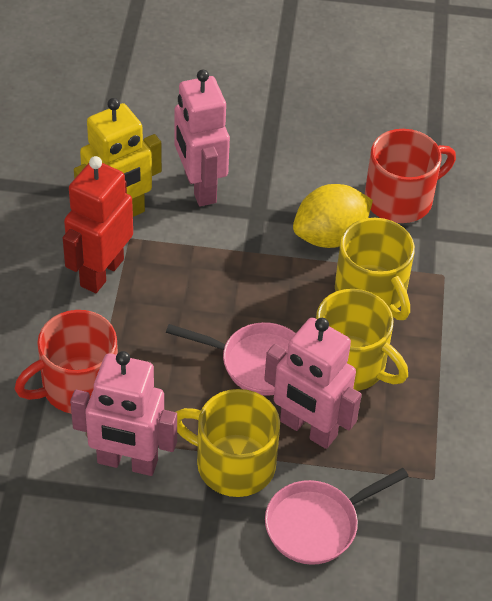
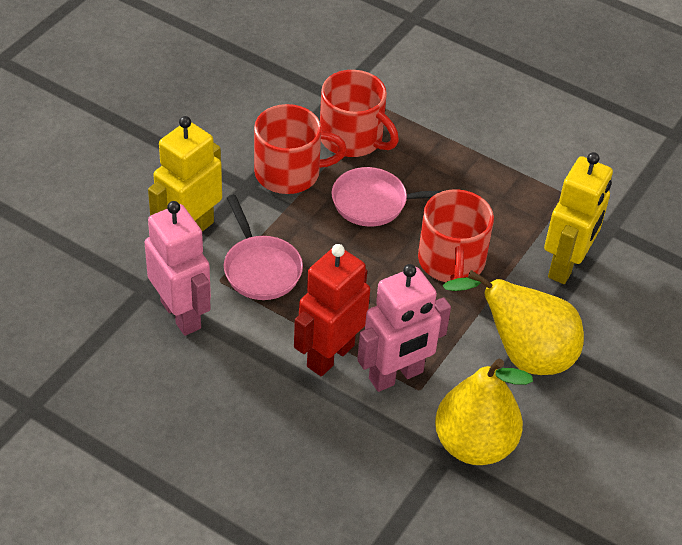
pink robot: [70,351,177,476] [175,70,230,206] [264,317,361,449] = 3 -> [145,201,211,336] [357,264,451,392] = 2
red mug: [15,310,118,413] [365,129,456,223] = 2 -> [254,104,347,194] [320,70,399,157] [418,189,494,282] = 3
yellow lemon: [293,184,373,248] = 1 -> none = 0
yellow mug: [176,389,280,497] [316,289,408,391] [335,218,415,320] = 3 -> none = 0
yellow pear: none = 0 -> [435,359,533,465] [443,270,584,375] = 2
yellow robot: [74,98,162,217] = 1 -> [148,116,222,231] [544,152,613,284] = 2

